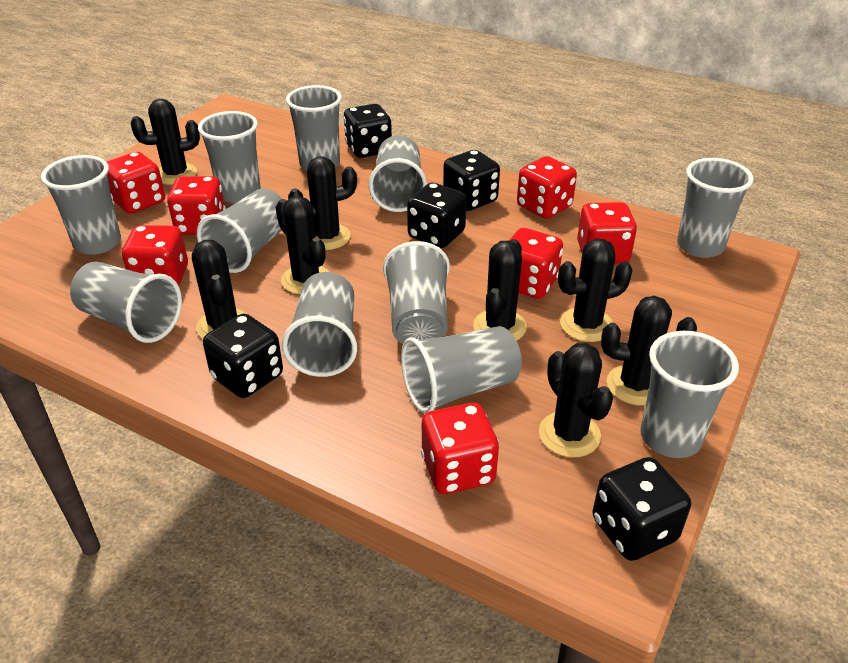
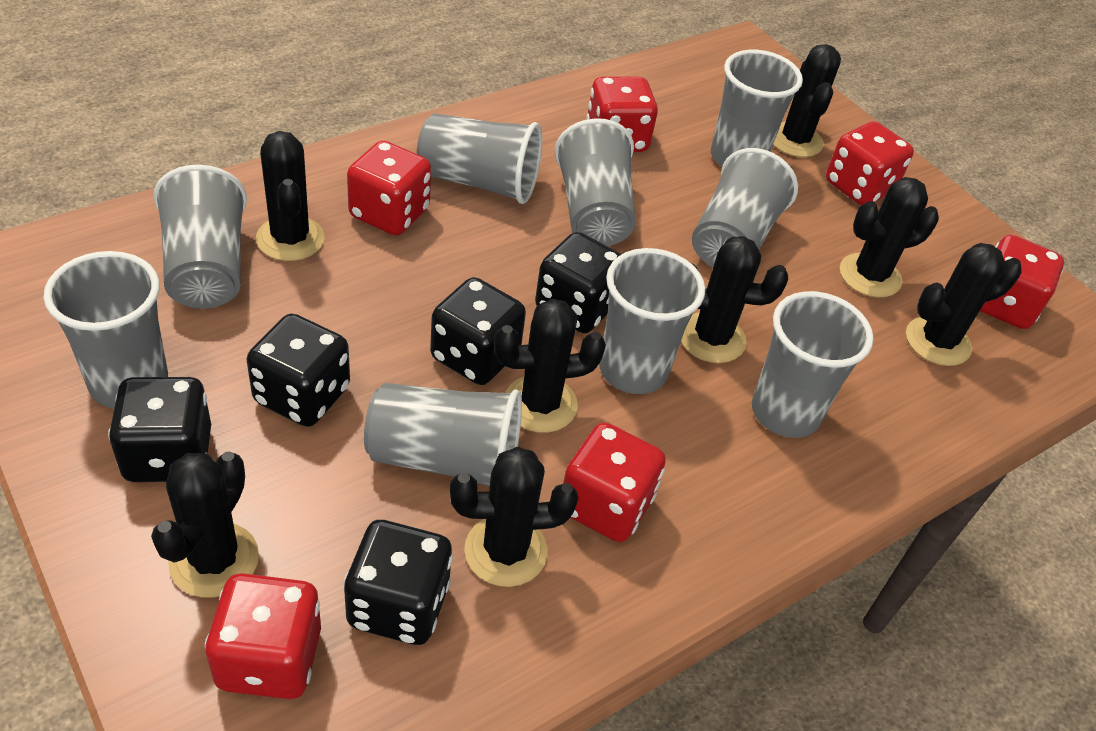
grey cup: [41,155,121,255] [70,262,182,343] [197,188,282,273] [198,111,261,203] [282,272,357,377] [286,85,342,171] [369,135,427,212] [383,241,450,344] [401,326,522,414] [640,331,739,458] [677,158,753,258] = 11 -> [43,251,168,409] [153,165,247,309] [364,383,522,486] [417,113,542,204] [554,118,636,246] [599,248,705,394] [692,148,798,267] [711,50,803,167] [752,291,874,438] = 9
red dice: [107,152,165,214] [122,225,188,286] [167,176,226,235] [421,403,499,494] [509,228,563,299] [517,156,577,219] [577,202,637,264] = 7 -> [205,573,321,699] [347,141,431,236] [563,422,666,542] [586,77,658,152] [826,121,914,205] [980,235,1064,329] = 6

